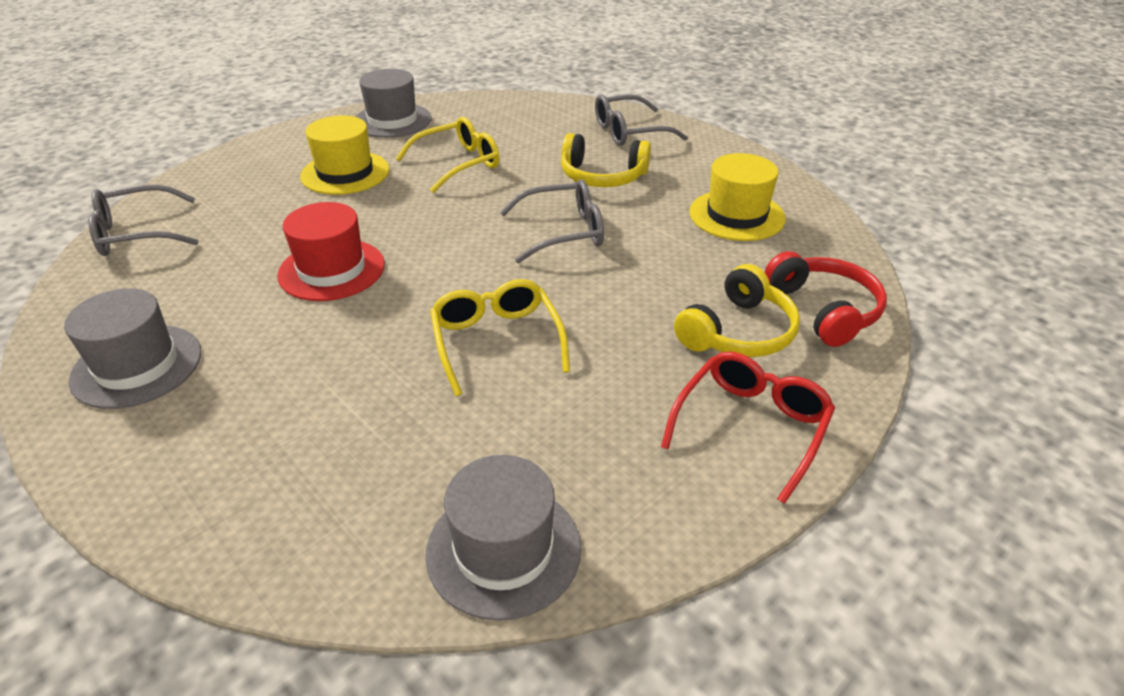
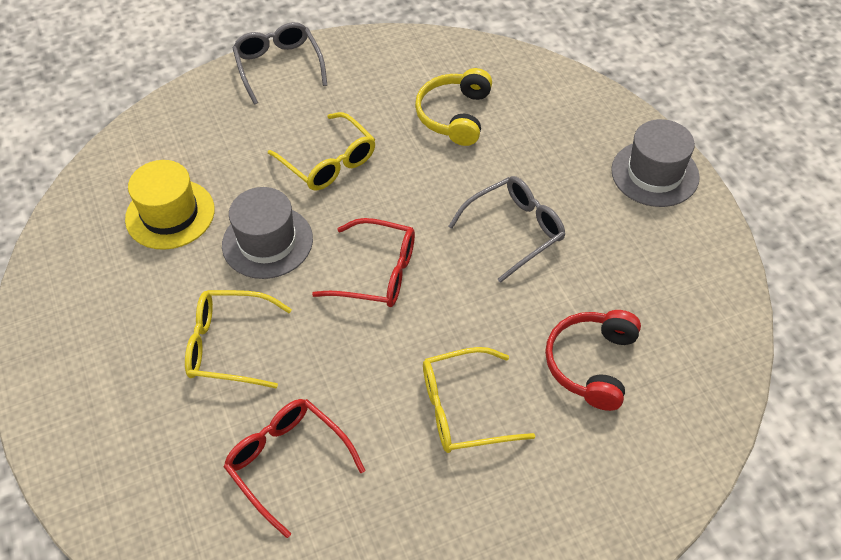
grey glasses: [88,185,198,256] [500,179,604,263] [595,95,688,146] = 3 -> [232,22,327,105] [448,176,565,283] = 2
grey hat: [64,288,201,409] [355,69,432,138] [426,455,581,621] = 3 -> [222,187,313,279] [611,119,700,207] = 2
red glasses: [661,352,835,504] = 1 -> [224,399,365,538] [312,218,415,307] = 2
red hat: [277,202,385,301] = 1 -> none = 0
yellow glasses: [396,117,500,193] [430,279,570,396] = 2 -> [185,290,292,389] [268,112,375,191] [423,347,535,453] = 3
yellow hat: [300,115,389,195] [689,153,786,241] = 2 -> [125,160,215,250] = 1
yellow headphones: [561,133,651,187] [674,264,800,357] = 2 -> [415,68,492,146] = 1

